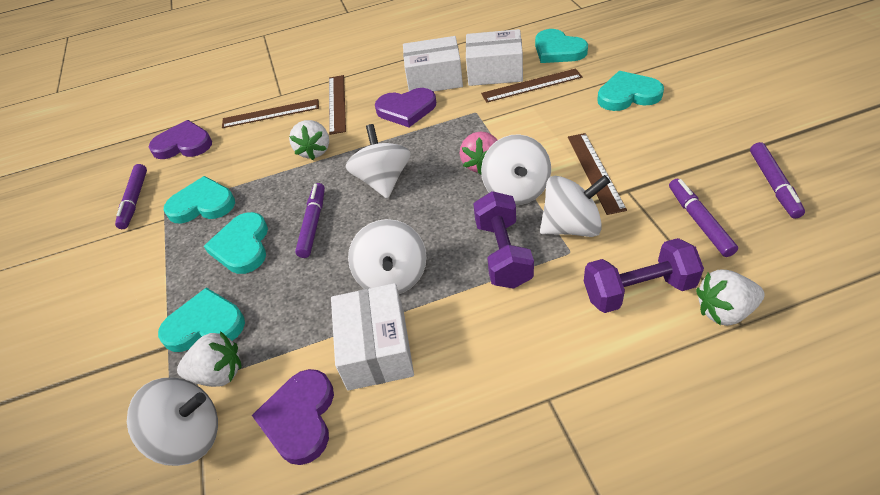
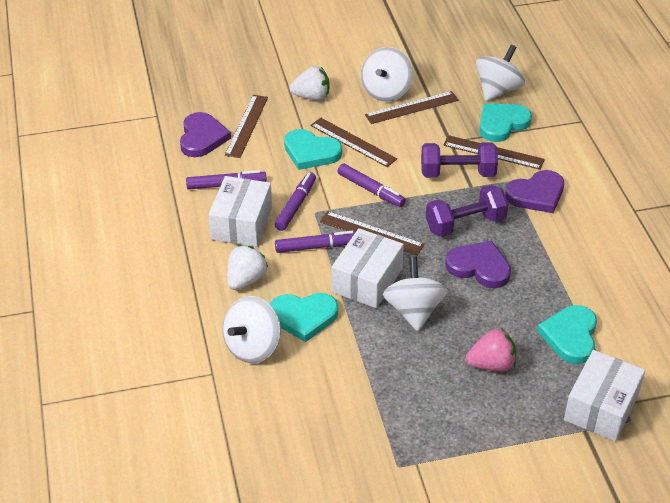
brown ruler: [222,99,319,128] [329,75,346,135] [481,68,582,103] [568,133,627,215] = 4 -> [225,95,268,158] [310,118,397,167] [320,211,424,256] [365,91,459,124] [443,135,545,170] = 5
turquoise heart: [158,287,245,352] [164,176,235,223] [204,212,268,274] [535,29,588,63] [597,71,664,111] = 5 -> [270,293,338,342] [284,129,342,170] [479,103,532,142] [537,305,597,364] = 4
white spinning top: [127,378,218,466] [346,124,411,199] [348,219,426,294] [481,134,551,205] [540,175,610,237] = 5 -> [222,296,281,363] [361,47,413,102] [383,256,448,331] [476,45,525,101] = 4
white strawberry: [177,331,242,387] [289,120,329,160] [696,269,765,326] = 3 -> [227,245,268,290] [289,66,330,101] = 2

